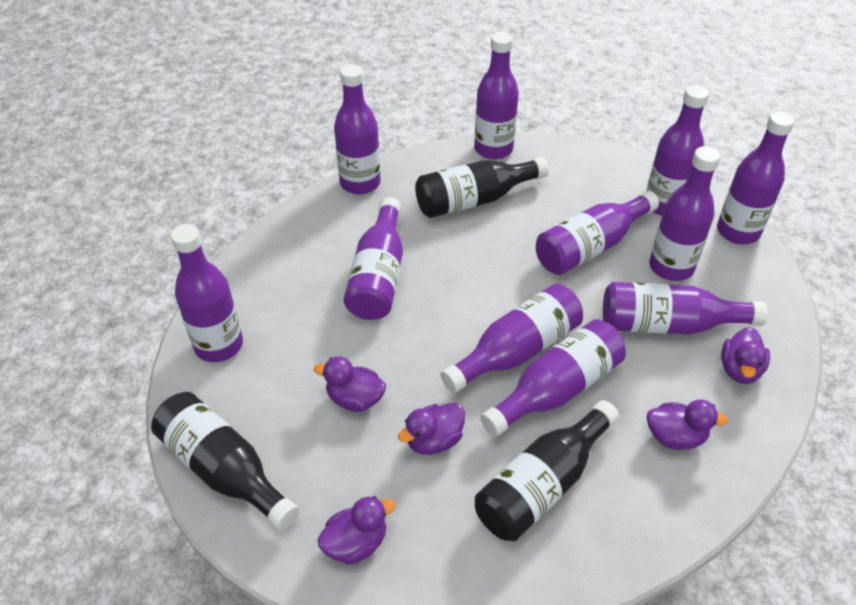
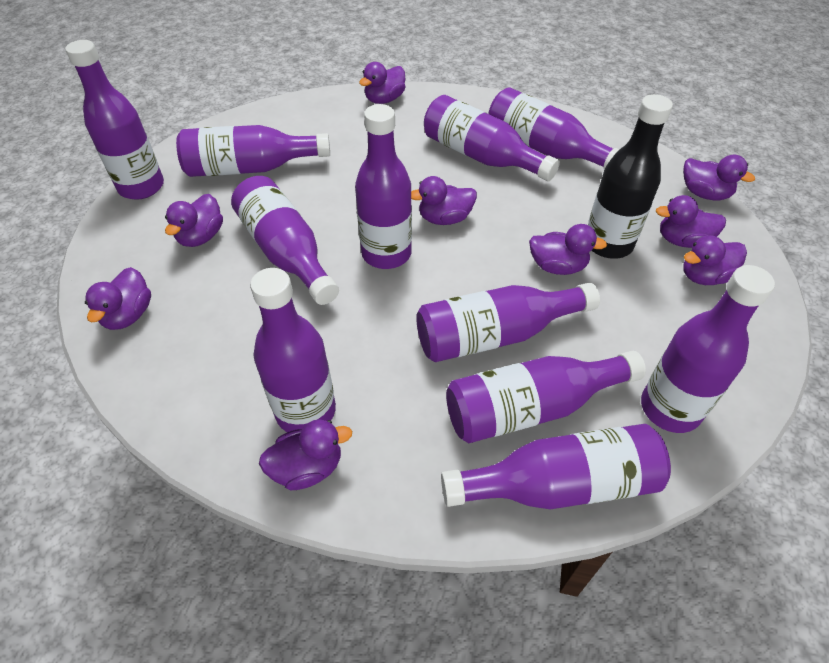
black bottle: [151,392,299,530] [415,157,549,218] [475,400,619,541] = 3 -> [588,94,673,258] = 1
purple duck: [314,356,386,412] [317,496,396,565] [398,402,465,455] [647,399,729,450] [721,327,770,384] = 5 -> [85,267,151,330] [165,194,223,247] [259,419,352,490] [359,62,406,104] [411,176,477,225] [529,224,607,275] [656,195,726,248] [683,155,755,201] [683,236,747,285] = 9

